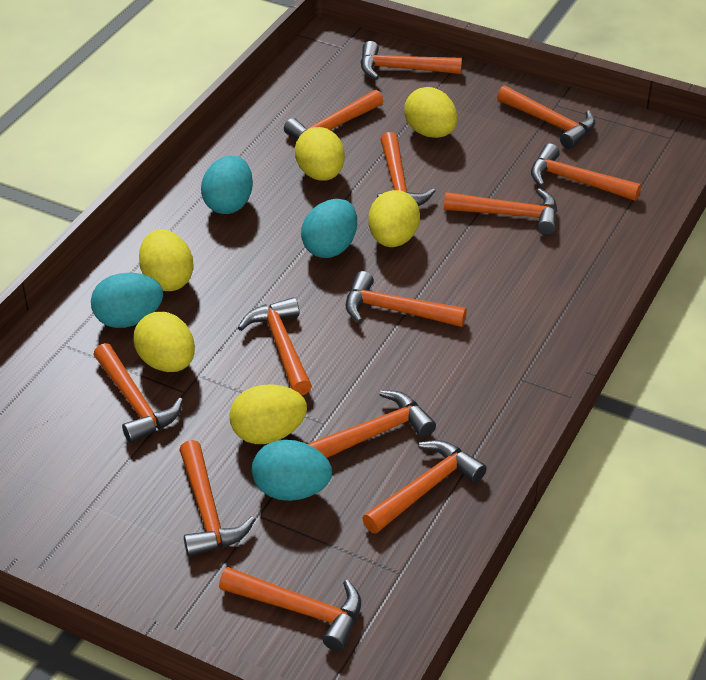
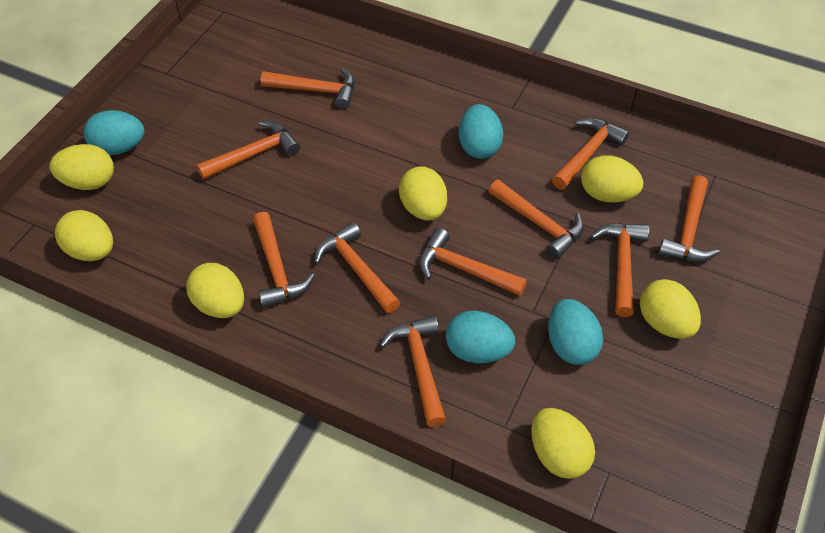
orange hammer: [93,343,183,443] [179,440,255,557] [219,567,361,651] [238,297,312,395] [284,90,383,140] [308,390,436,458] [345,271,467,327] [361,41,462,80] [362,440,487,534] [377,132,435,206] [444,188,557,235] [497,85,595,149] [531,143,641,201] = 13 -> [197,121,300,180] [253,212,315,308] [261,68,355,109] [314,222,400,313] [380,315,446,427] [419,228,527,296] [489,180,584,259] [552,118,629,190] [591,223,649,317] [658,175,720,262] = 10
yellow egg: [133,312,195,372] [139,230,194,291] [229,384,307,444] [295,127,345,181] [368,190,420,247] [404,87,458,138] = 6 -> [50,144,114,190] [55,210,113,261] [186,263,244,318] [399,166,447,220] [531,408,595,479] [581,155,643,203] [640,279,701,339] = 7

